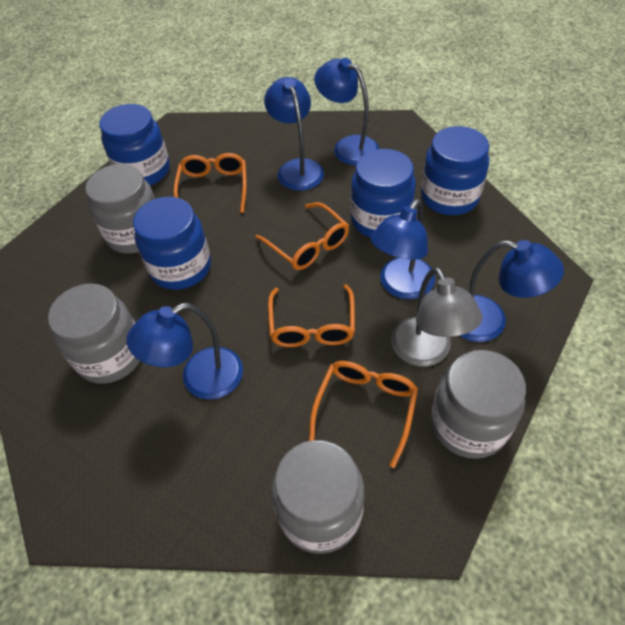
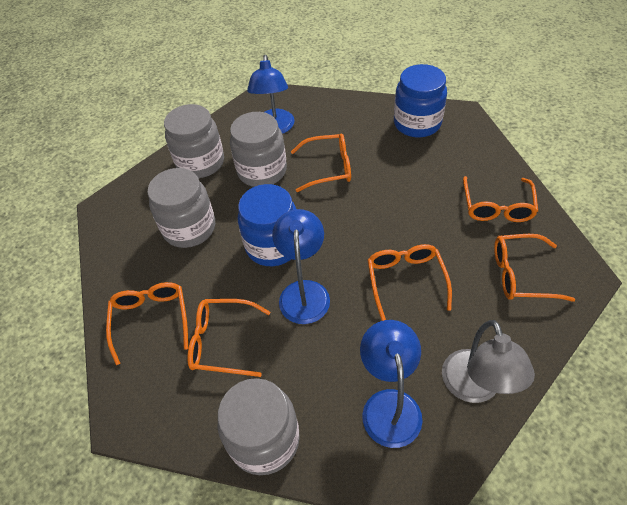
blue jar: [99,104,170,186] [133,197,211,290] [351,149,416,238] [421,126,489,215] = 4 -> [238,184,296,266] [394,64,447,137] = 2
blue lamp: [126,303,243,400] [264,77,324,191] [314,58,379,165] [371,199,435,299] [460,240,564,342] = 5 -> [247,55,295,134] [272,209,330,324] [360,320,422,448] = 3
orange glasses: [173,153,246,213] [255,202,349,270] [268,284,355,347] [309,361,418,468] = 4 -> [106,282,188,365] [188,299,270,377] [291,134,351,192] [368,244,452,321] [463,176,538,222] [494,234,575,302] = 6

